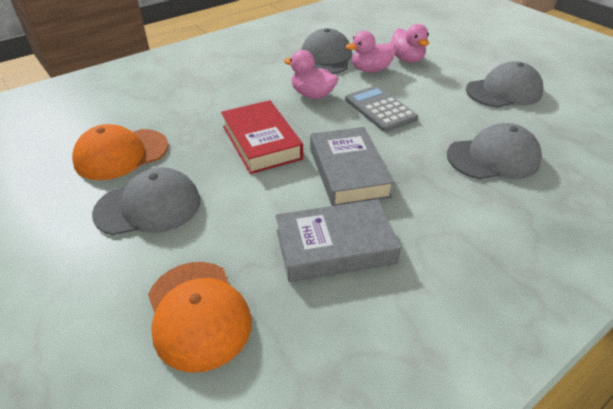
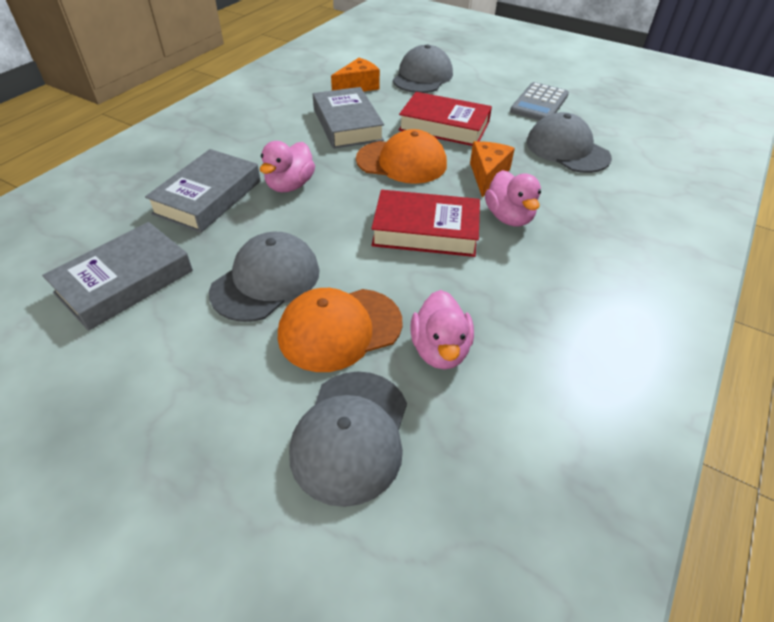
grey book: [276,199,401,282] [310,127,395,206] = 2 -> [42,222,193,331] [145,149,261,233] [313,87,384,149] = 3
orange cheese: none = 0 -> [331,58,380,91] [470,141,515,198] = 2
red book: [221,100,303,174] = 1 -> [371,190,480,257] [399,92,492,146] = 2

